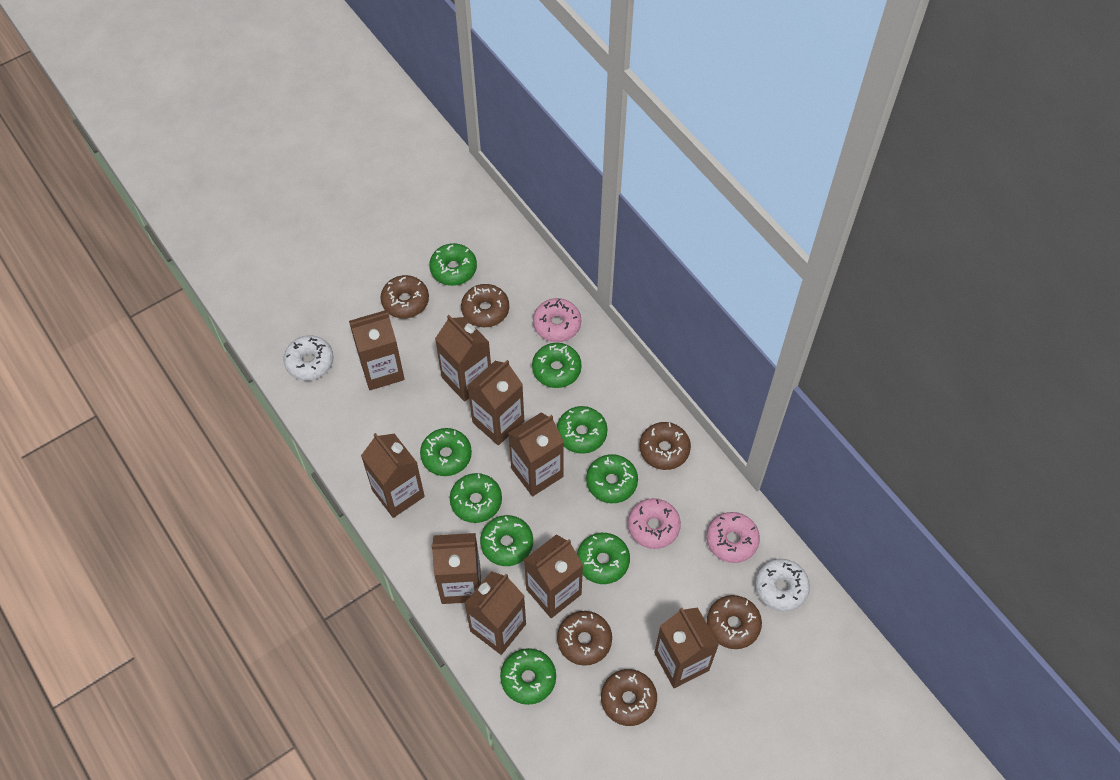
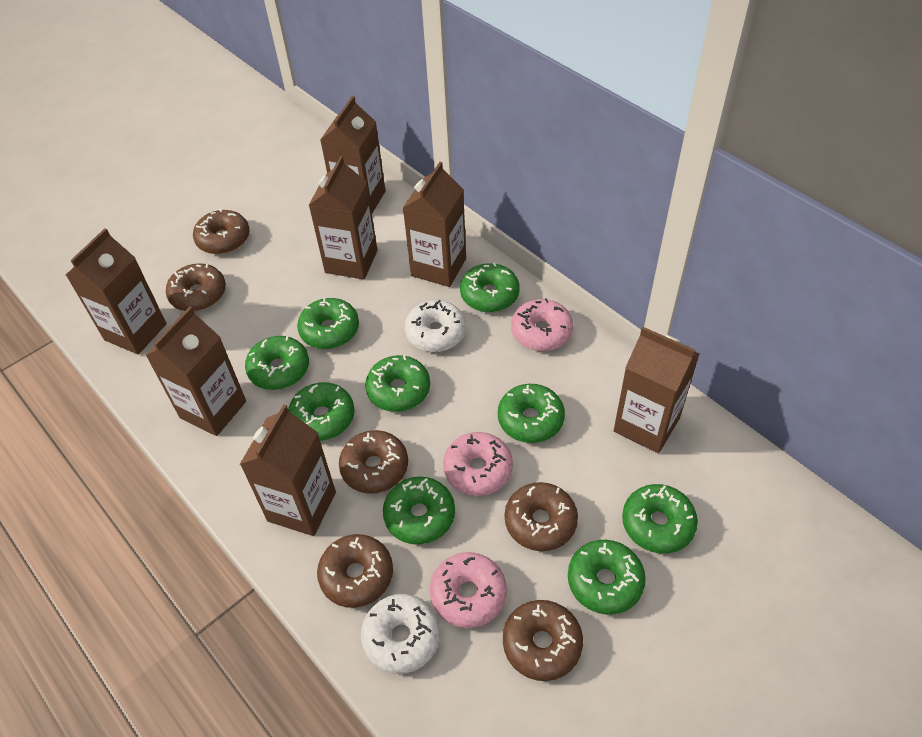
brown carton: [349,310,405,390] [361,433,425,518] [432,533,481,604] [435,315,491,402] [464,571,526,655] [467,360,524,445] [508,413,564,496] [524,534,583,618] [654,607,719,688] = 9 -> [66,228,167,355] [145,306,246,436] [240,404,336,536] [309,156,378,280] [320,96,385,213] [403,162,466,287] [614,327,699,453] = 7

